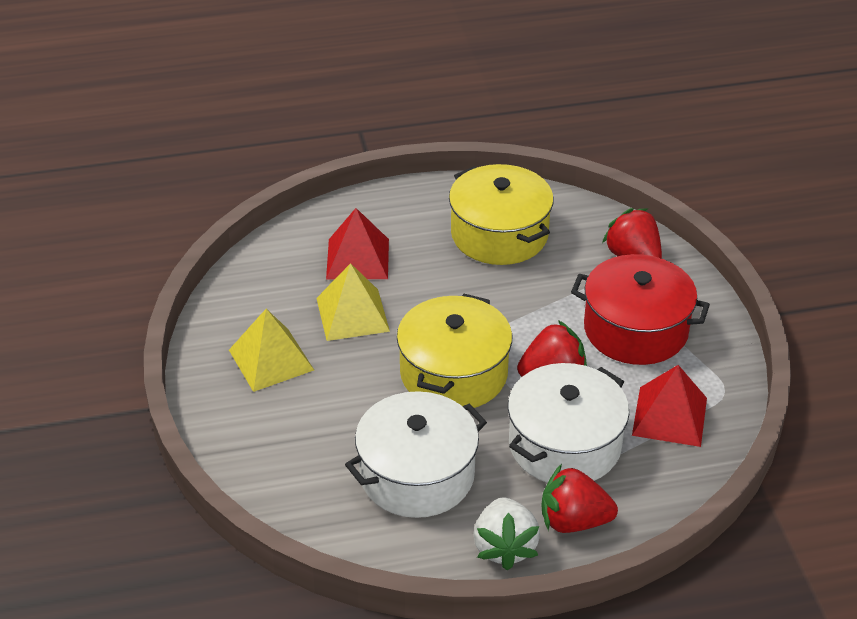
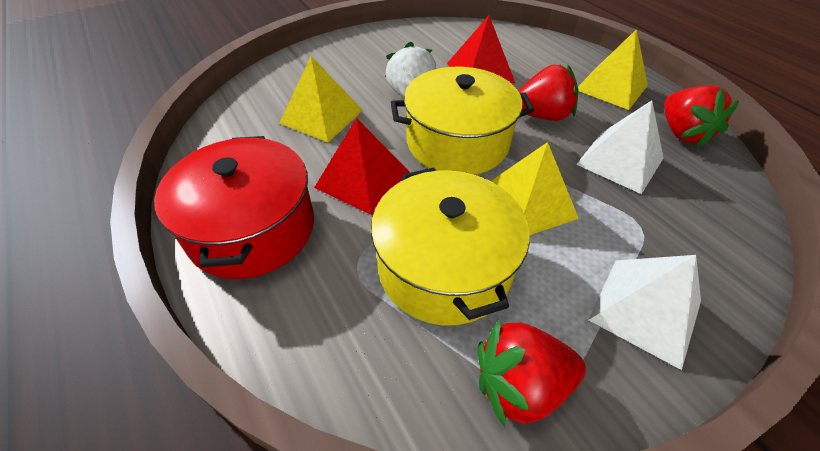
white pot: [345,391,487,518] [508,363,629,483] = 2 -> none = 0
white pyramid: none = 0 -> [576,100,663,194] [588,255,701,370] = 2
yellow pyramid: [229,309,314,392] [316,263,390,341] = 2 -> [279,56,363,142] [491,142,579,235] [578,29,648,110] = 3

